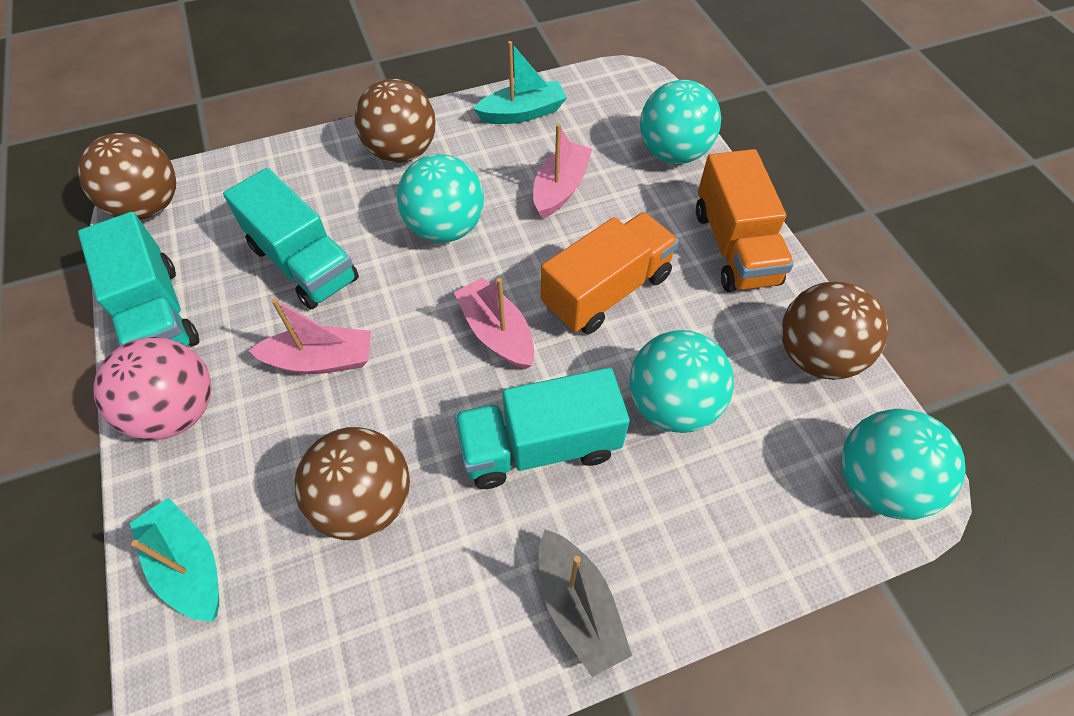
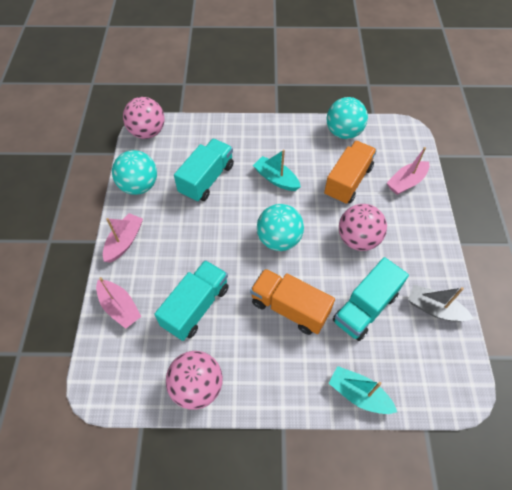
brown ball: [78,133,176,220] [294,427,410,540] [355,79,436,163] [781,282,888,380] = 4 -> none = 0
pink ball: [93,337,212,440] = 1 -> [123,97,165,139] [166,351,223,410] [339,204,387,251] = 3
turquoise ball: [397,154,484,243] [630,330,734,433] [640,80,721,164] [841,409,966,520] = 4 -> [112,150,157,195] [257,204,304,251] [327,97,368,139] = 3

